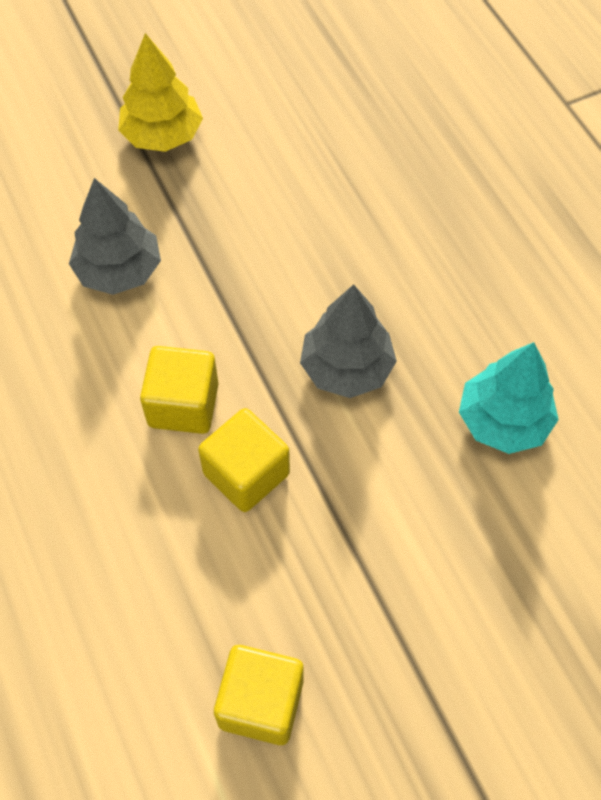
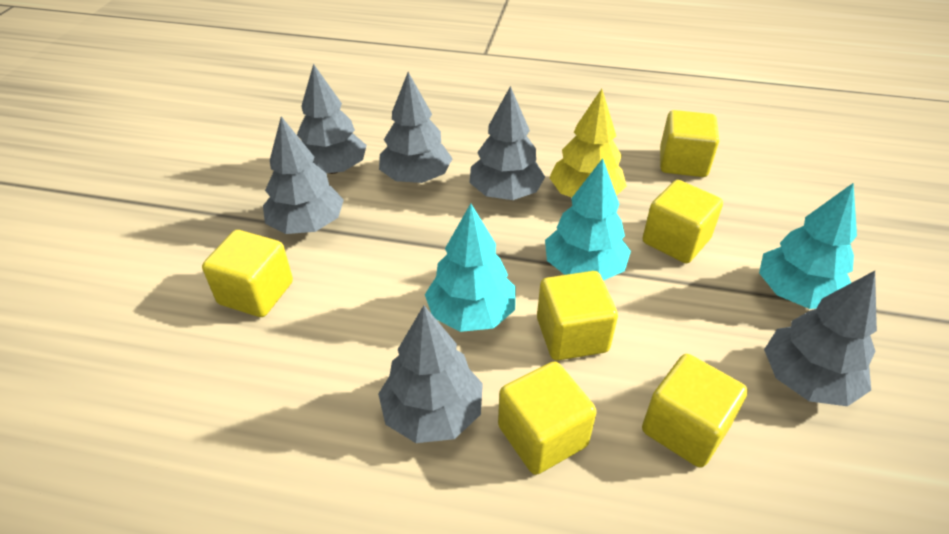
grey tree: [69,178,161,295] [300,284,397,398] = 2 -> [263,116,344,234] [297,64,367,174] [378,305,483,443] [379,72,453,183] [469,86,545,200] [764,271,877,406] = 6
turquoise tree: [459,342,559,454] = 1 -> [425,203,516,332] [545,158,631,281] [759,183,857,309] = 3
yellow cube: [140,346,218,434] [198,408,290,512] [214,645,304,745] = 3 -> [202,230,293,317] [498,361,597,475] [537,271,618,361] [642,354,748,468] [643,180,723,263] [660,110,719,177] = 6

